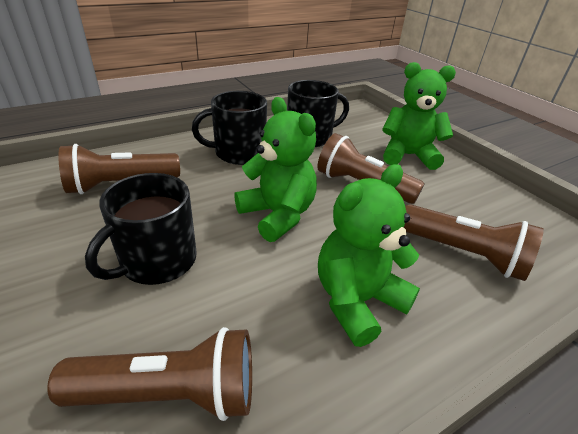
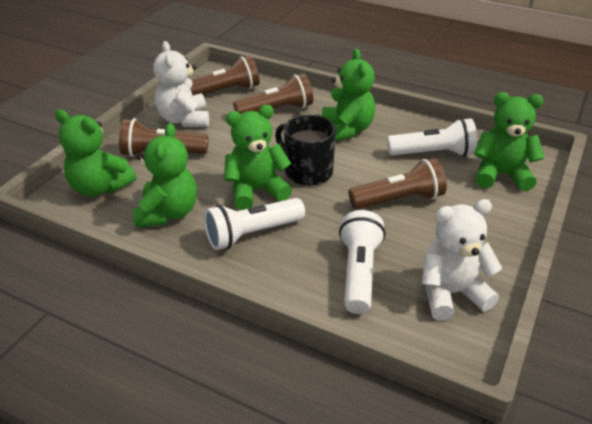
black mug: [85,173,197,285] [192,91,267,165] [287,80,349,147] = 3 -> [275,115,336,186] = 1
green teddy bear: [234,97,317,242] [318,164,420,347] [382,62,456,170] = 3 -> [55,110,136,197] [133,123,197,227] [224,105,292,210] [322,49,375,141] [474,92,544,191] = 5
white flashlight: none = 0 -> [204,198,305,250] [339,210,386,314] [387,118,477,156] = 3
white teddy bear: none = 0 -> [153,41,209,127] [422,199,502,321] = 2

